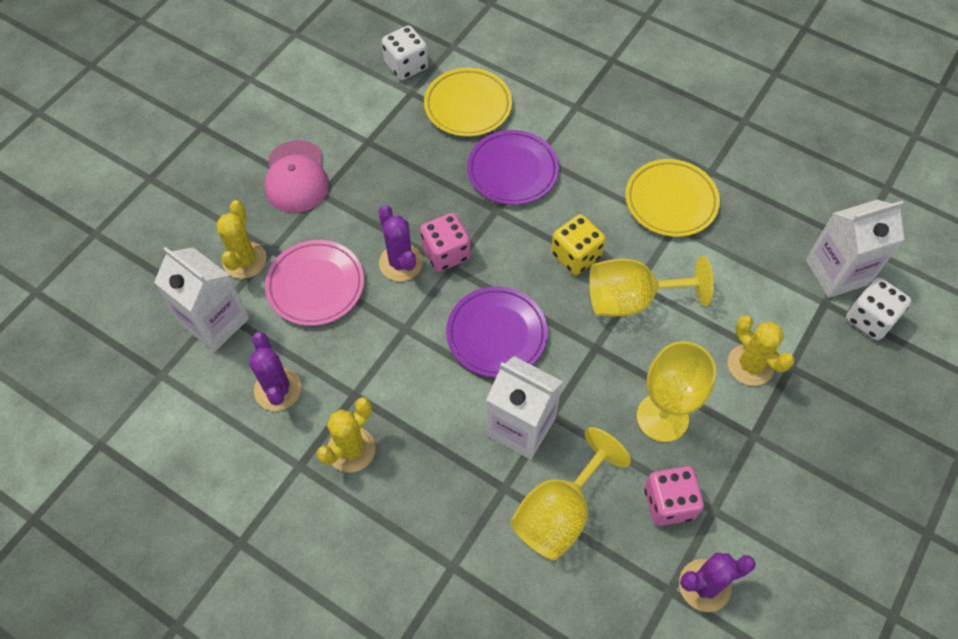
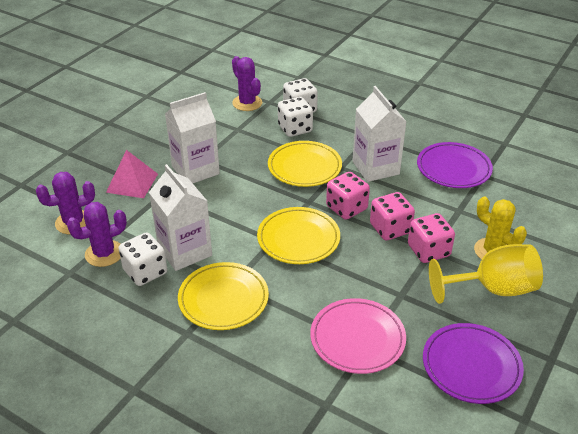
pink cap: [264,140,329,213] = 1 -> none = 0
pink dice: [420,213,470,272] [644,466,704,526] = 2 -> [326,172,370,220] [370,192,415,240] [408,213,455,263] = 3
pink pyramid: none = 0 -> [106,150,158,198] = 1
white dice: [382,25,428,80] [846,278,912,340] = 2 -> [119,232,167,286] [278,97,313,137] [283,78,318,113] = 3
yellow cactus: [216,200,266,279] [317,397,376,472] [728,316,795,386] = 3 -> [474,197,527,260] = 1
yellow dice: [551,214,606,275] = 1 -> none = 0
yellow goblet: [510,427,631,560] [589,256,714,316] [637,341,716,442] = 3 -> [429,244,543,304] = 1
yellow plate: [424,68,512,137] [625,159,720,237] = 2 -> [178,262,269,330] [257,207,340,264] [268,141,342,187] = 3

